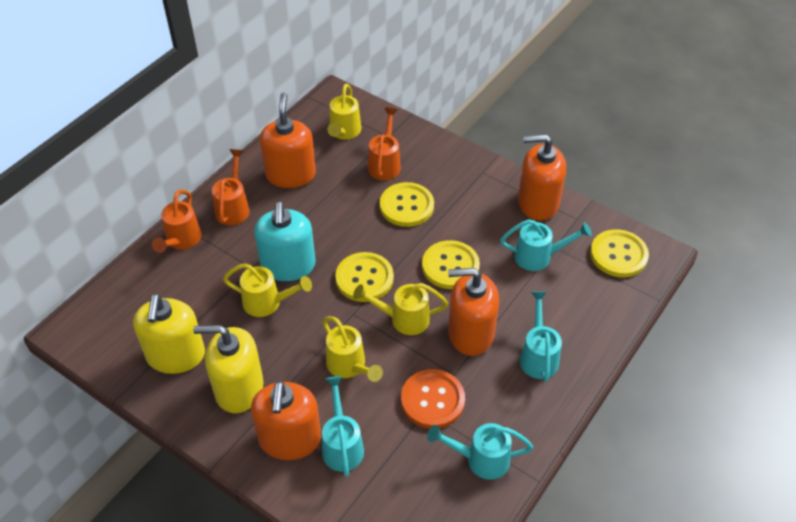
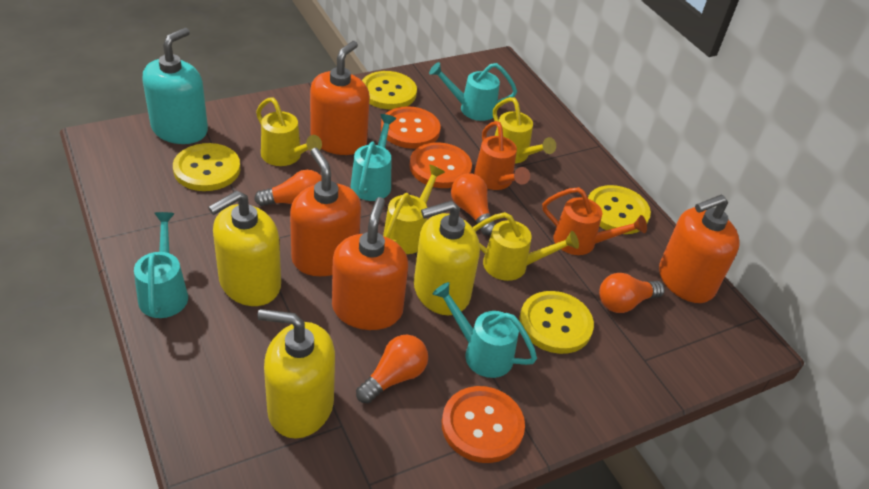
orange button: [401,369,465,429] = 1 -> [381,106,440,149] [409,143,472,188] [442,386,525,463] = 3
orange light bulb: none = 0 -> [254,170,322,206] [356,335,428,403] [451,174,495,235] [599,273,665,313] = 4
orange watering can: [152,190,201,253] [212,149,250,225] [368,108,401,180] = 3 -> [474,121,530,190] [542,187,647,255] = 2
yellow soap dispenser: [133,294,205,374] [193,325,263,413] = 2 -> [208,190,281,306] [257,309,335,439] [414,201,480,315] = 3

